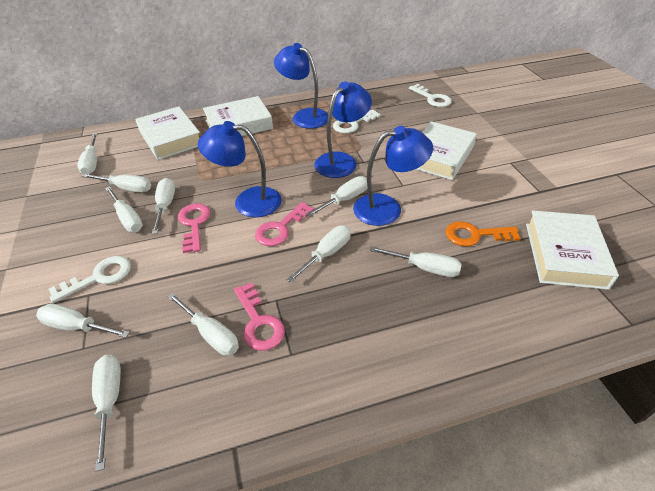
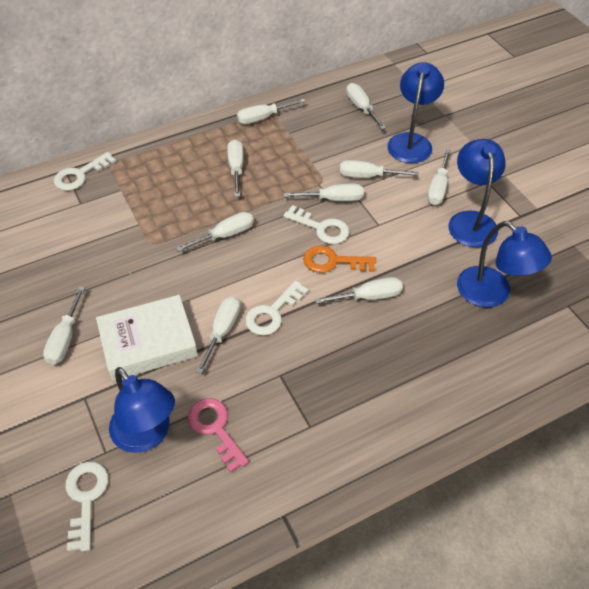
pink key: [178,203,210,253] [234,282,285,351] [255,202,314,246] = 3 -> [188,398,249,473] = 1
white book: [135,106,200,160] [203,96,273,136] [417,121,477,180] [526,210,619,290] = 4 -> [96,295,198,381] = 1
white key: [49,256,131,303] [333,109,381,133] [409,84,452,107] = 3 -> [54,152,116,191] [65,462,109,551] [245,280,309,335] [283,205,350,244] = 4

